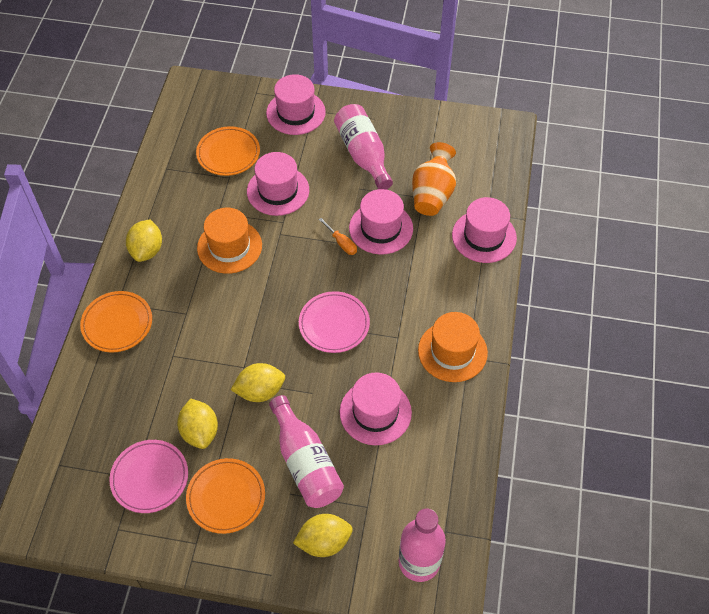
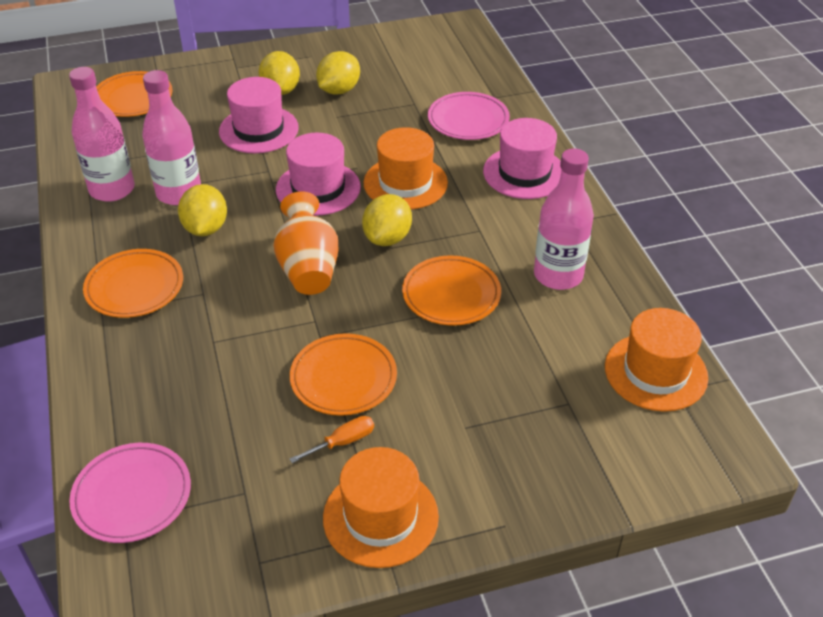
orange hat: [197,208,262,274] [418,312,488,382] = 2 -> [323,447,439,568] [363,127,448,210] [605,308,708,412] = 3
orange plate: [80,291,152,353] [186,458,265,534] [196,126,260,176] = 3 -> [83,249,183,318] [96,71,172,117] [290,333,397,416] [402,255,501,326] = 4
pink hat: [247,152,309,216] [266,74,326,135] [340,372,412,445] [349,189,413,255] [452,197,517,263] = 5 -> [219,77,299,153] [276,133,361,216] [483,118,562,199] = 3

